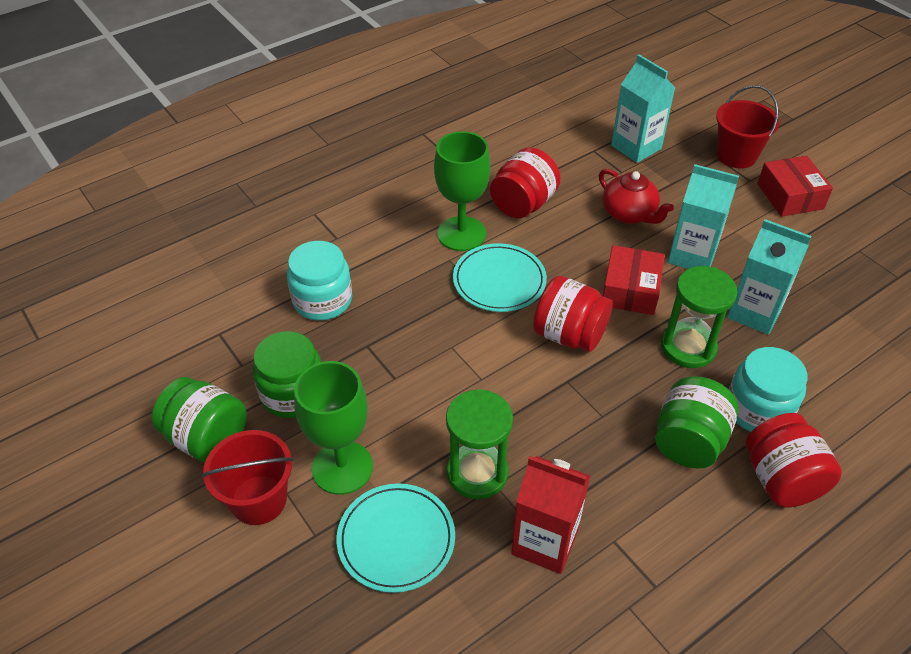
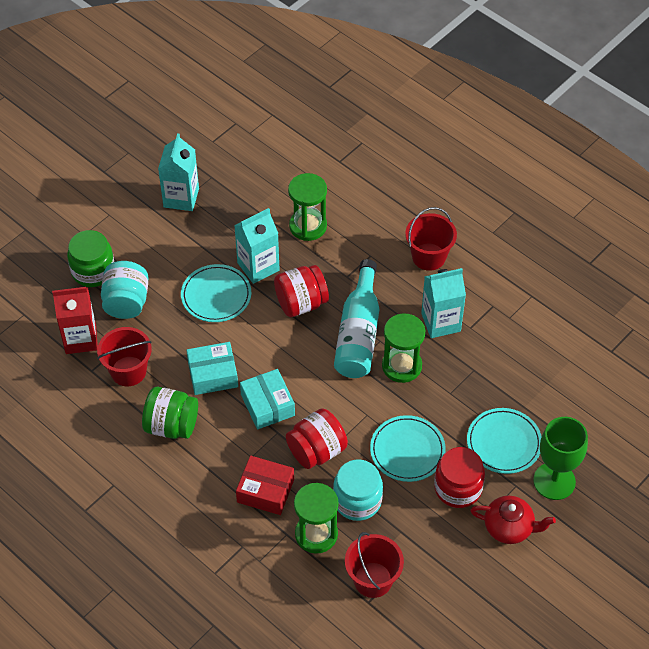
green goblet: [294,361,373,495] [434,131,491,251] = 2 -> [533,417,588,500] = 1
green hourglass: [446,389,513,499] [661,266,737,368] = 2 -> [288,173,327,241] [294,483,339,554] [382,313,425,383] = 3
green jar: [152,377,247,462] [253,331,321,418] [655,376,739,469] = 3 -> [67,230,114,287] [142,387,198,439] = 2
red box: [603,245,665,315] [757,156,833,217] = 2 -> [236,456,294,515] = 1
red bucket: [201,430,294,525] [716,85,780,168] = 2 -> [97,327,152,386] [345,532,404,598] [405,207,457,271] = 3
turquoise bottle: none = 0 -> [334,259,379,378] = 1
turquoise box: none = 0 -> [186,342,238,395] [240,369,295,429] = 2
turquoise plate: [337,483,455,593] [453,243,547,312] = 2 -> [181,264,251,322] [370,415,446,482] [467,408,542,474] = 3

